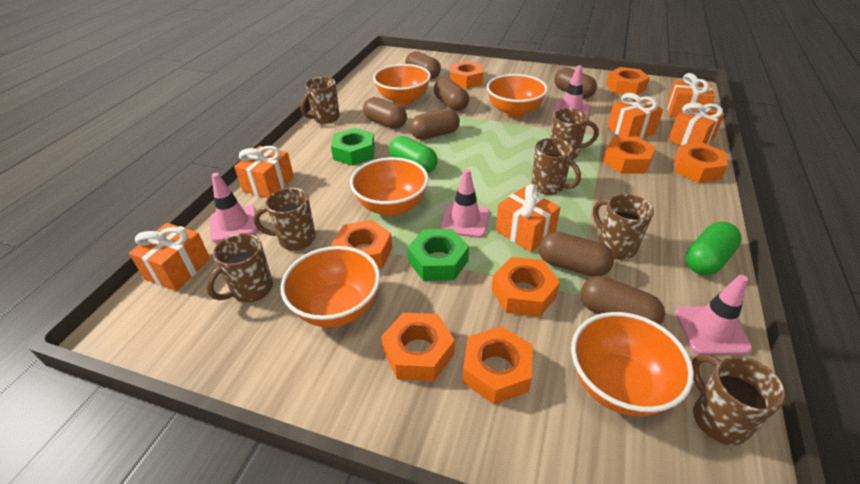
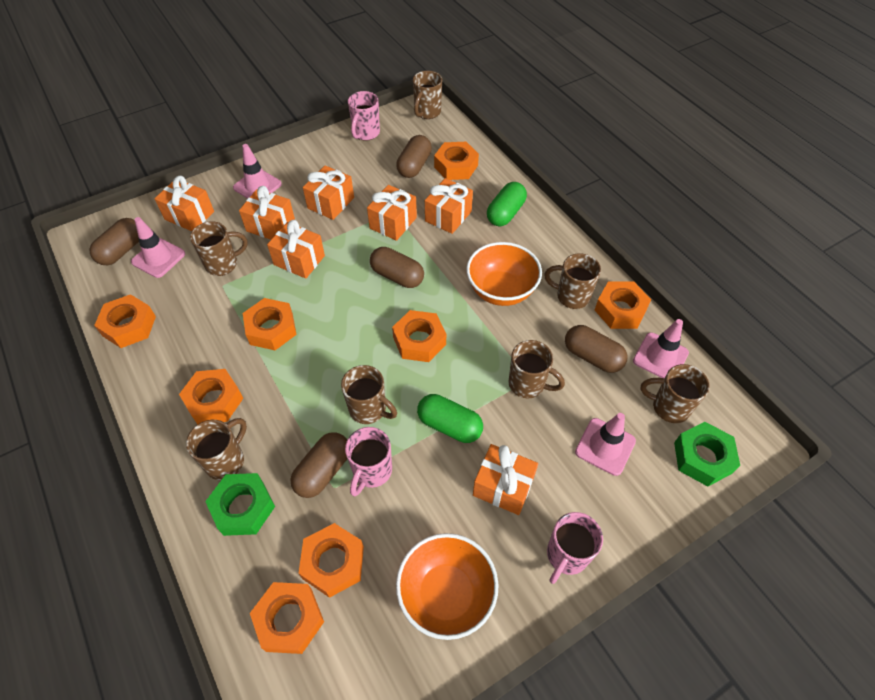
brown capsule: [363,97,407,129] [405,51,441,79] [410,109,460,140] [434,78,469,111] [539,232,614,277] [554,67,597,99] [580,276,665,325] = 7 -> [89,218,139,265] [290,432,347,498] [370,247,424,288] [396,135,432,178] [565,325,628,373] = 5
orange bowl: [280,246,380,327] [350,157,429,216] [373,64,431,105] [487,74,548,118] [571,312,694,416] = 5 -> [396,533,499,640] [466,242,542,306] = 2
orange gift: [129,223,210,291] [234,146,294,198] [496,184,560,252] [607,93,663,138] [667,73,715,117] [668,103,725,145] = 6 -> [154,176,214,231] [239,186,295,240] [267,220,325,279] [303,165,354,220] [367,185,417,241] [425,178,473,234] [473,444,538,515] = 7
pink mug: none = 0 -> [345,427,392,497] [348,91,380,141] [547,512,603,584] = 3

